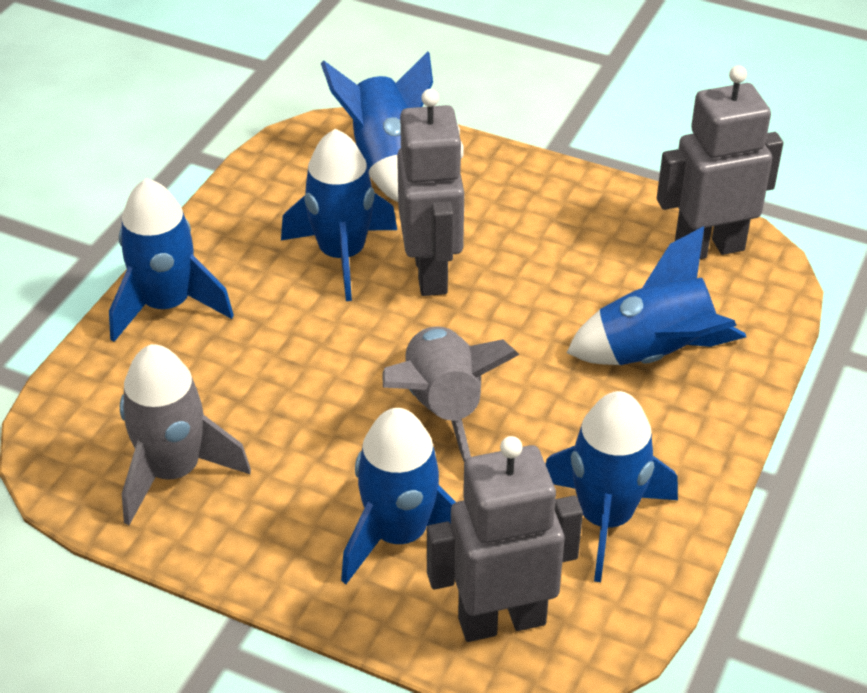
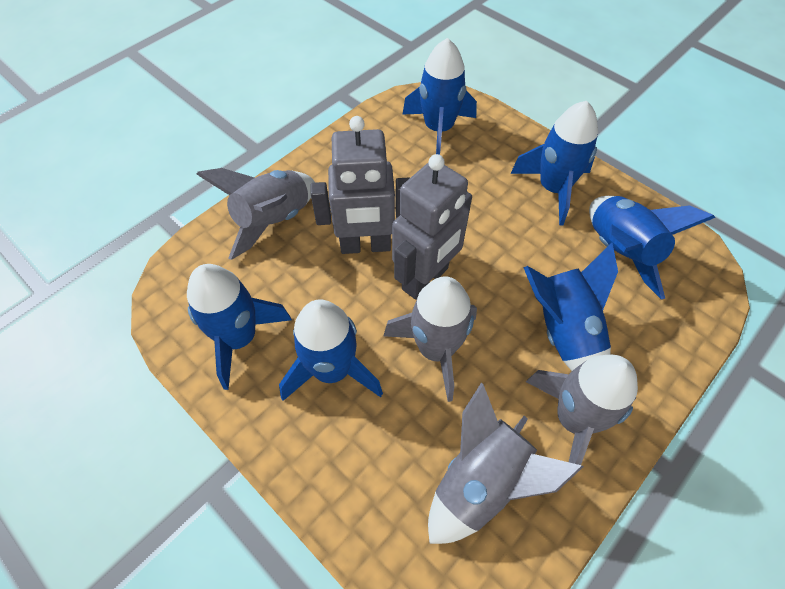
grey robot: [397,89,464,296] [427,436,583,642] [657,66,783,259] = 3 -> [310,116,410,254] [392,154,472,300] = 2
grey rocket: [120,344,251,525] [382,326,519,463] = 2 -> [197,168,315,260] [384,276,477,402] [428,383,583,544] [526,354,638,465] = 4

